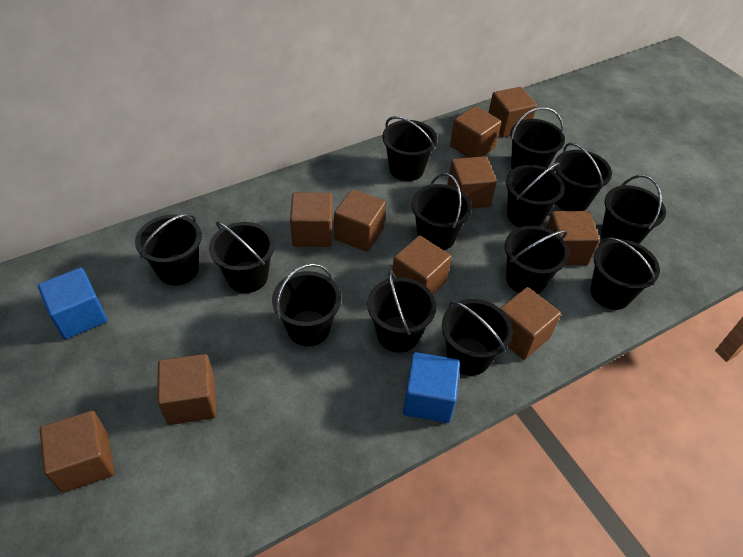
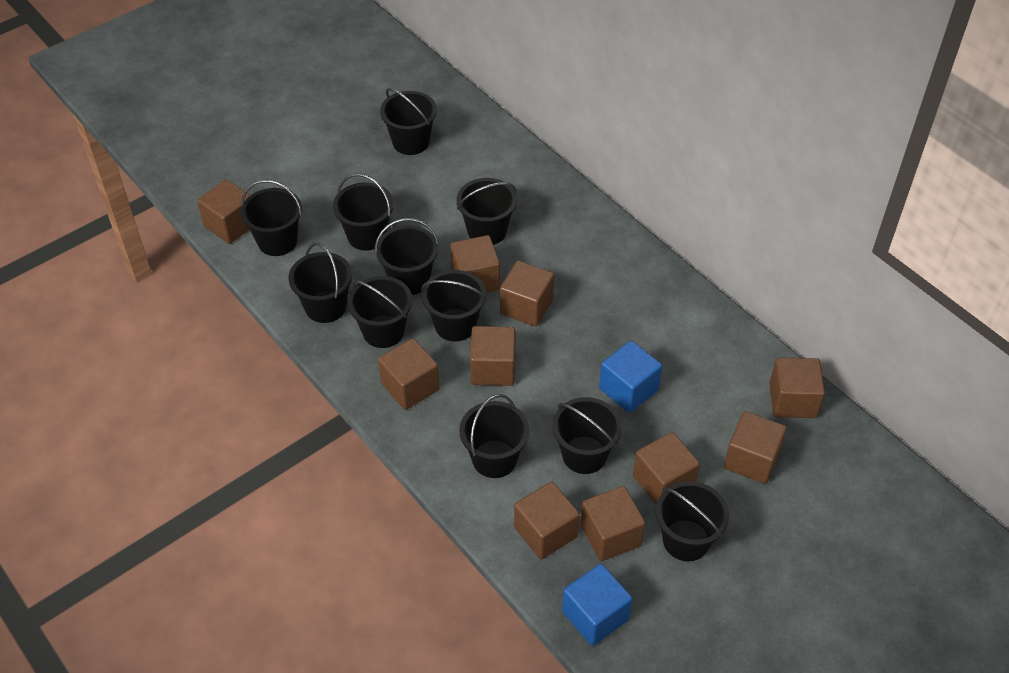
black bucket: [135,213,202,285] [209,221,275,293] [272,263,341,346] [367,270,436,353] [382,116,437,181] [411,173,472,250] [442,299,513,376] [505,226,569,294] [506,162,565,227] [510,107,565,169] [555,143,612,211] [590,237,660,310] [601,175,666,244] = 13 -> [241,180,302,256] [289,243,352,323] [333,173,394,251] [348,276,412,348] [375,218,439,295] [380,88,437,155] [421,270,487,342] [456,178,517,245] [459,394,529,478] [552,397,622,474] [656,481,729,561] = 11

